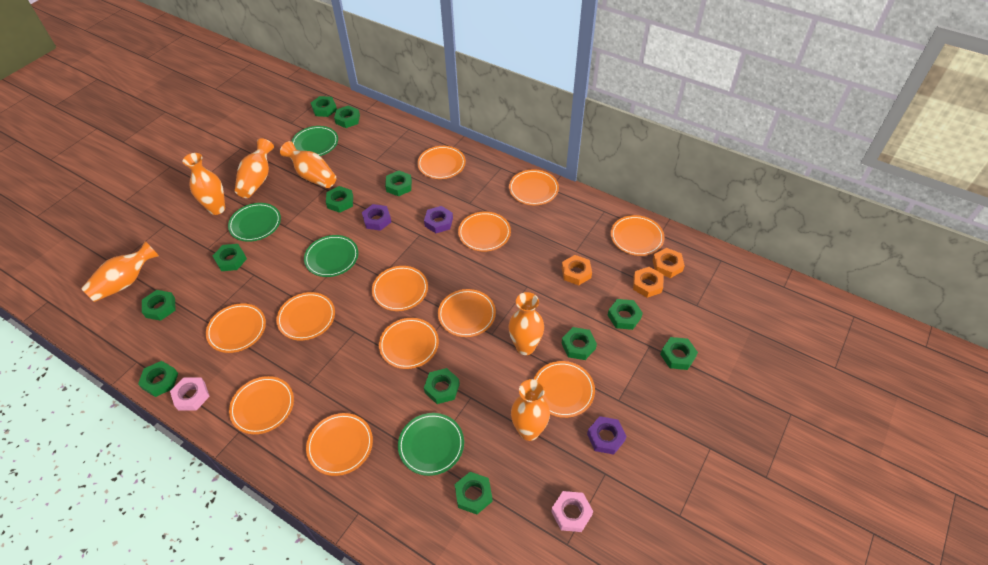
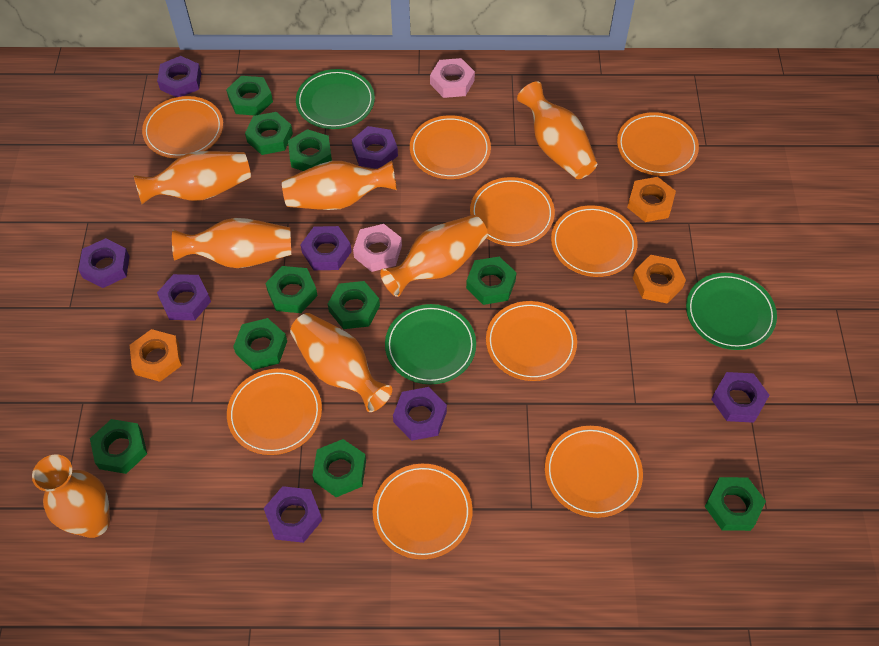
green nut: [138,361,178,397] [142,290,176,321] [213,244,247,271] [311,96,337,117] [326,186,353,213] [334,105,360,128] [385,171,412,197] [424,368,460,404] [455,472,493,514] [562,327,597,360] [607,299,643,330] [660,337,698,370] = 12 -> [90,419,147,474] [226,76,273,116] [233,318,287,370] [245,112,293,155] [265,266,318,313] [288,129,332,171] [312,439,366,497] [328,281,380,329] [466,257,517,305] [704,477,766,531] = 10
green plate: [228,203,281,242] [291,126,338,156] [304,235,359,277] [398,413,464,476] = 4 -> [296,69,375,129] [385,304,476,384] [686,273,777,350] = 3
orange plate: [206,303,266,353] [229,376,294,434] [276,292,335,340] [306,413,373,476] [372,266,428,311] [379,318,439,369] [417,146,466,179] [438,289,496,337] [458,212,511,251] [509,169,559,205] [534,361,595,418] [611,215,664,256] = 12 -> [142,96,223,158] [227,369,322,455] [373,464,473,559] [410,115,491,179] [470,177,555,246] [486,301,577,381] [545,426,643,518] [551,205,638,277] [617,112,699,176] = 9
orange vase: [81,241,159,302] [182,153,225,215] [235,138,274,198] [280,141,336,188] [509,292,544,355] [511,379,550,441] = 6 -> [32,454,110,538] [133,151,251,204] [172,218,291,268] [282,160,397,210] [290,313,392,412] [380,215,488,297] [517,81,597,179] = 7
purple nut: [362,204,391,231] [424,206,453,233] [587,416,627,455] = 3 -> [78,238,130,288] [157,56,201,97] [157,274,211,320] [264,486,322,543] [300,226,352,270] [352,126,398,169] [393,387,447,441] [711,372,769,423] = 8

